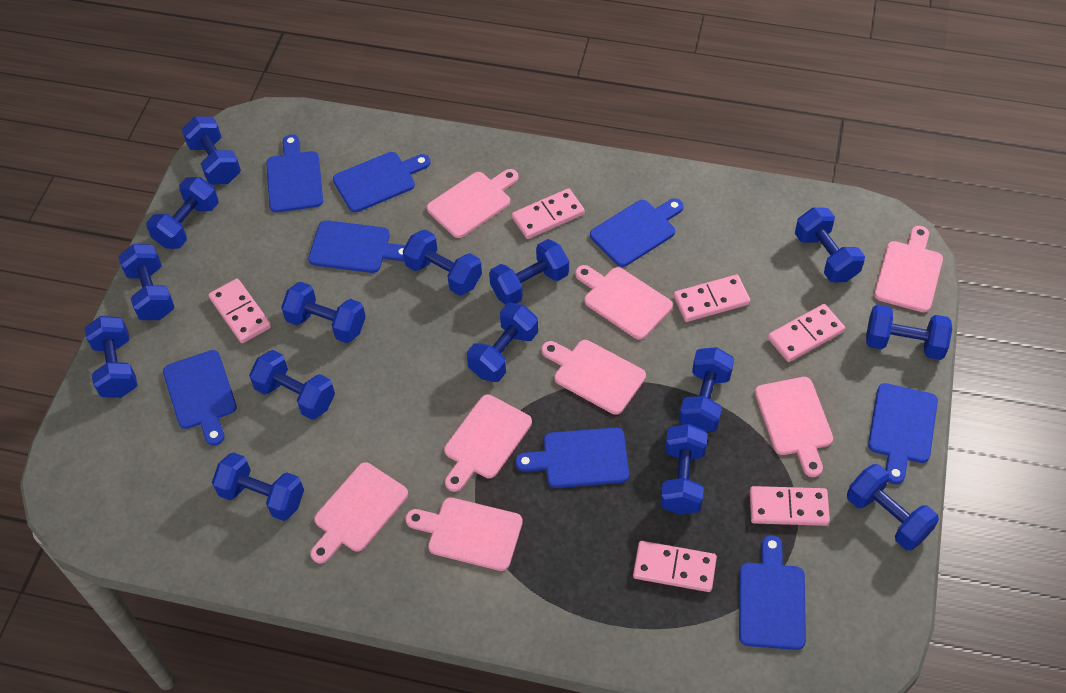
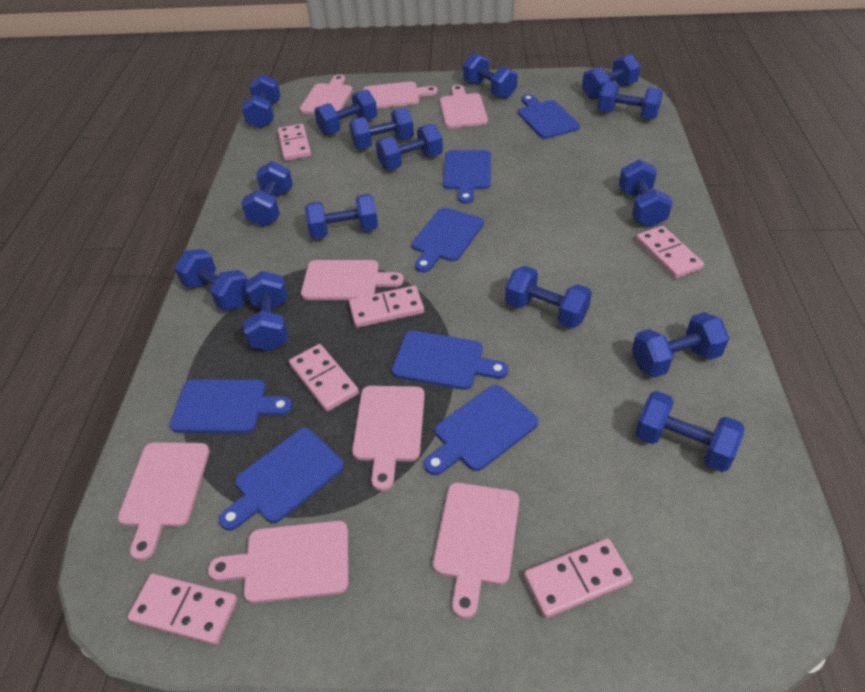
blue cutting board: [163,350,237,446] [266,134,323,213] [308,220,406,273] [333,152,431,212] [515,428,629,488] [590,198,684,267] [739,535,806,650] [868,383,938,484] = 8 -> [170,379,292,433] [219,428,344,531] [392,331,508,390] [412,208,484,273] [424,385,538,475] [443,150,491,204] [518,94,580,139] = 7

